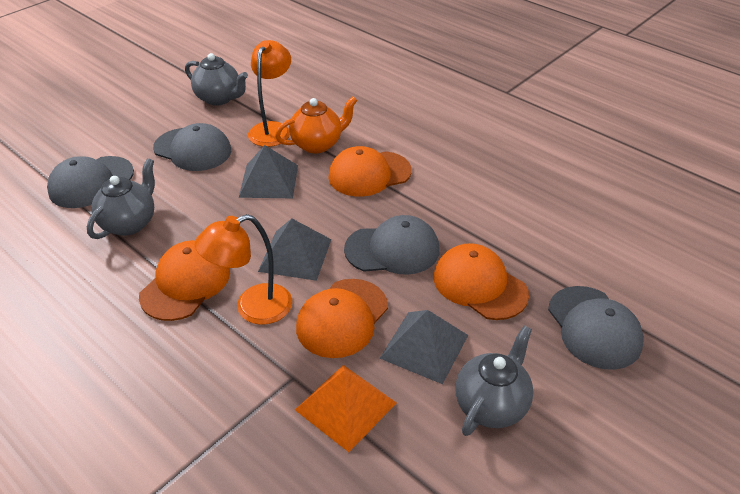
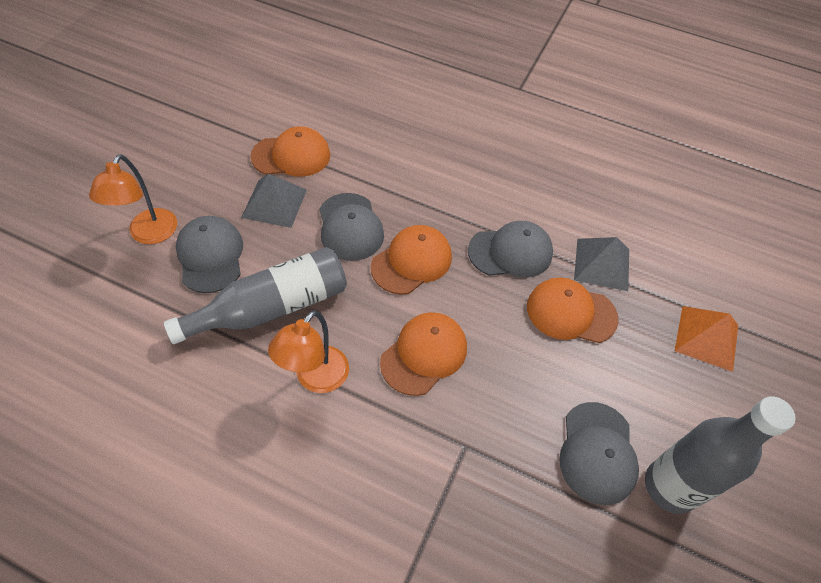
grey bottle: none = 0 -> [164,247,347,344] [645,397,796,514] = 2
grey pyramid: [239,145,298,198] [258,218,332,281] [379,310,468,384] = 3 -> [241,174,307,228] [574,237,629,291] = 2
grey teapot: [87,158,155,239] [185,53,248,106] [455,326,533,436] = 3 -> none = 0
orange teapot: [275,97,357,154] = 1 -> none = 0

